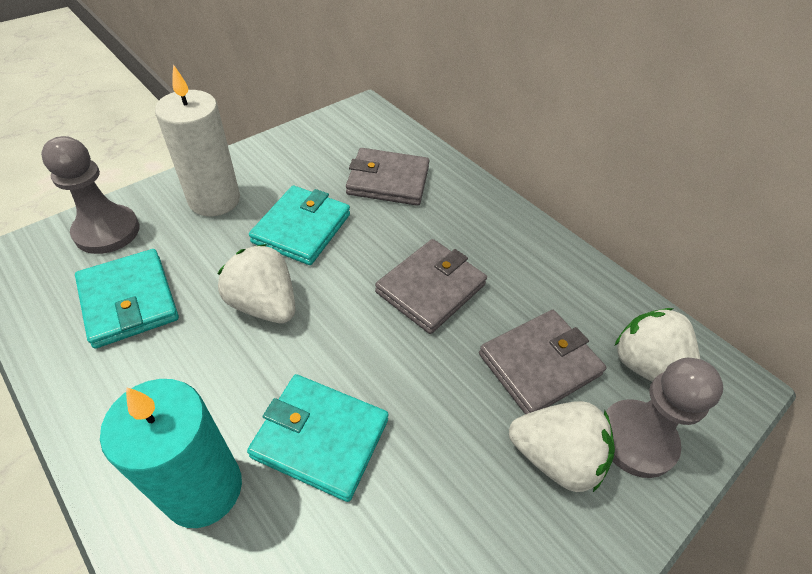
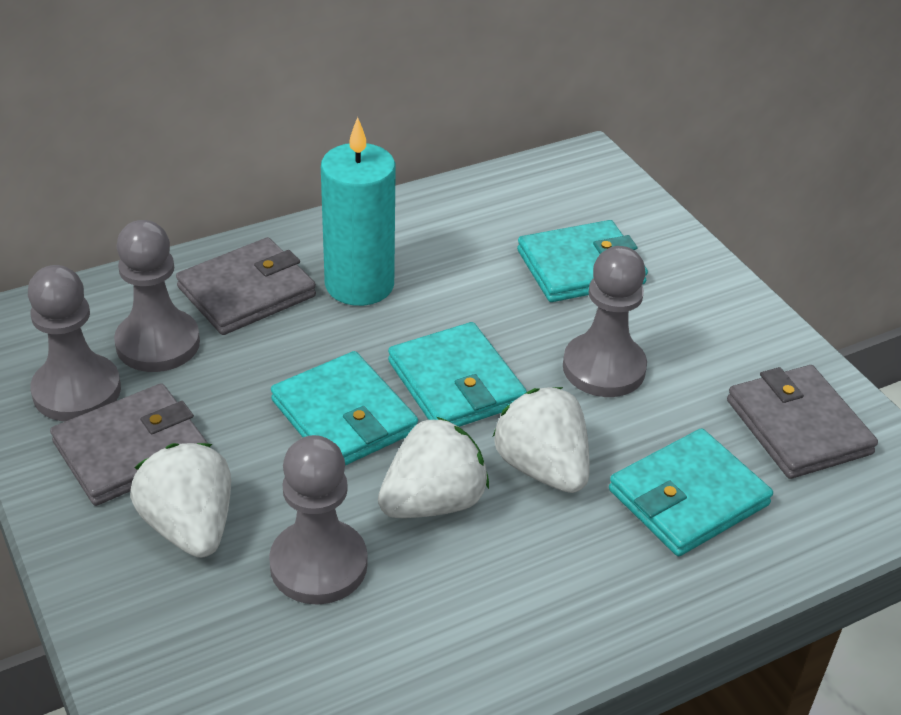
grey pawn: [41,136,139,254] [606,358,723,478] = 2 -> [28,265,121,422] [114,220,200,372] [269,435,368,605] [563,246,647,397] = 4
turquoise wallet: [75,249,179,349] [247,374,388,502] [249,186,350,265] = 3 -> [271,351,418,465] [388,322,527,427] [517,220,648,302] [609,428,773,556] = 4
white candle: [155,64,240,216] = 1 -> none = 0

